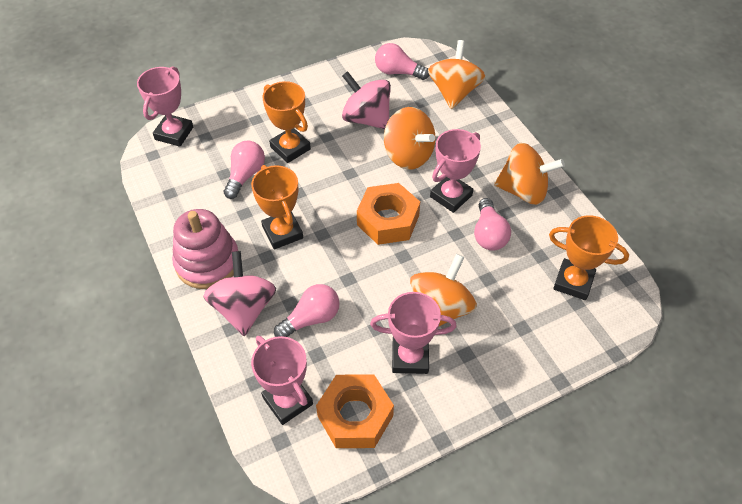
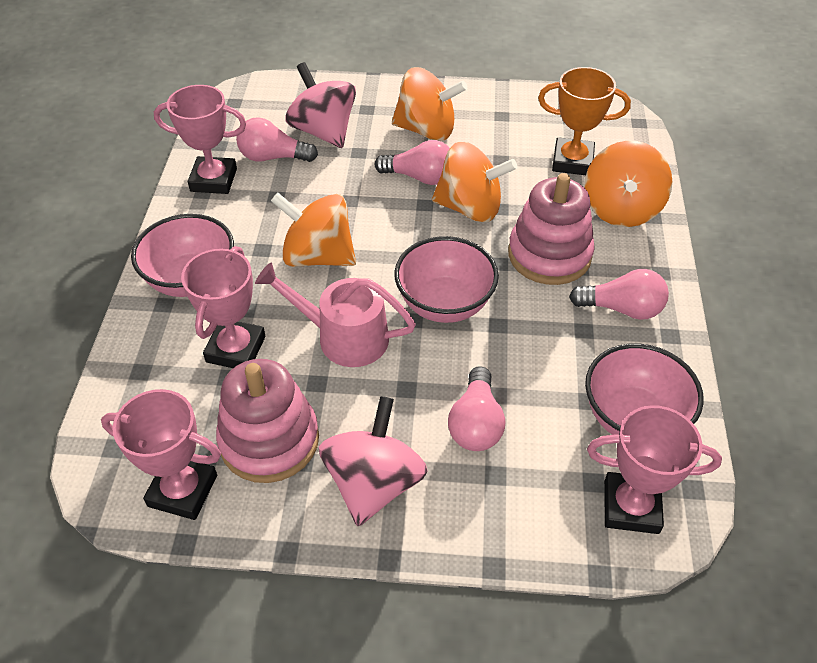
orange nut: [316,374,394,448] [357,183,420,245] = 2 -> none = 0
orange trophy: [251,165,303,249] [262,81,311,163] [549,215,629,300] = 3 -> [538,67,631,175] = 1
pink bowl: none = 0 -> [131,214,234,297] [394,236,499,323] [585,344,704,435] = 3
pink stacking toy: [172,209,238,289] = 1 -> [216,359,319,483] [508,173,595,285] = 2
pink watering can: none = 0 -> [255,262,416,367] = 1

